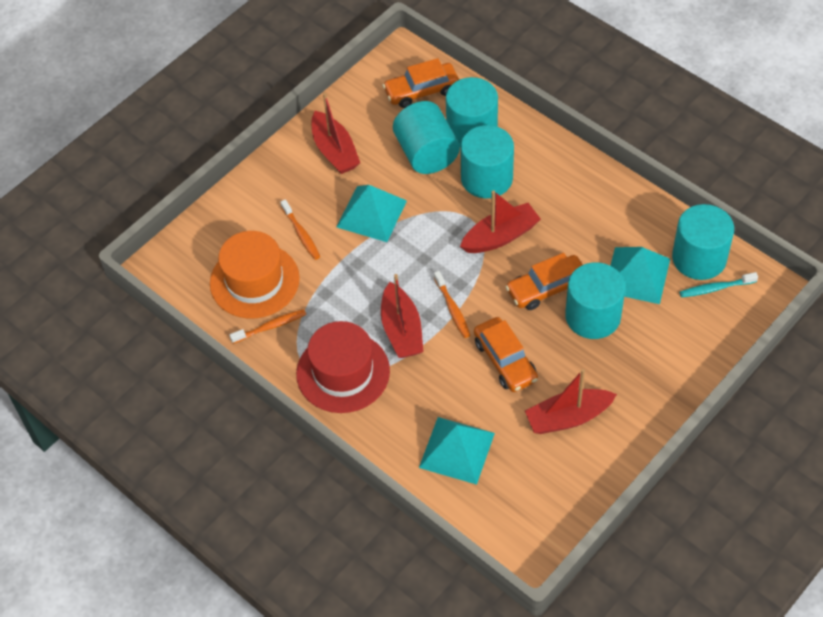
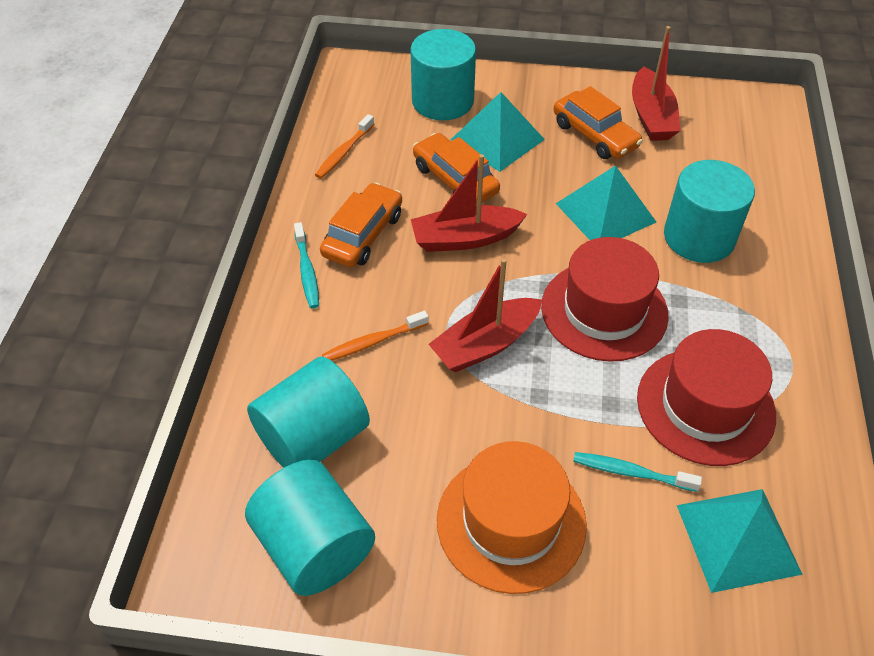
orange toothbrush: [229,309,306,344] [280,199,320,260] [434,271,470,338] = 3 -> [315,114,374,179] [322,311,429,361] = 2
red boat: [311,93,360,174] [381,274,424,358] [460,190,541,253] [525,369,617,434] = 4 -> [411,154,527,252] [429,258,542,372] [632,26,681,141] = 3
red hat: [296,321,390,413] = 1 -> [541,237,669,362] [637,329,776,466] = 2
turquoise cylinder: [393,101,460,174] [446,77,498,145] [460,125,514,198] [565,262,625,339] [672,204,734,280] = 5 -> [245,460,375,596] [247,357,370,468] [410,29,476,120] [664,160,755,263] = 4
turquoise toothbrush: [680,272,758,298] = 1 -> [294,222,319,308] [573,452,702,492] = 2

